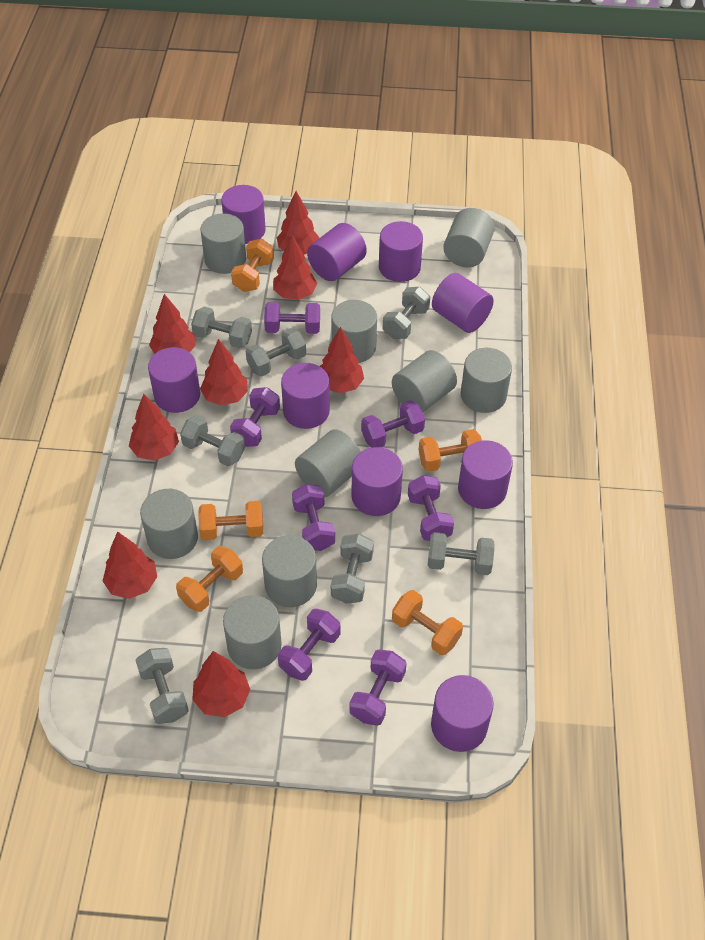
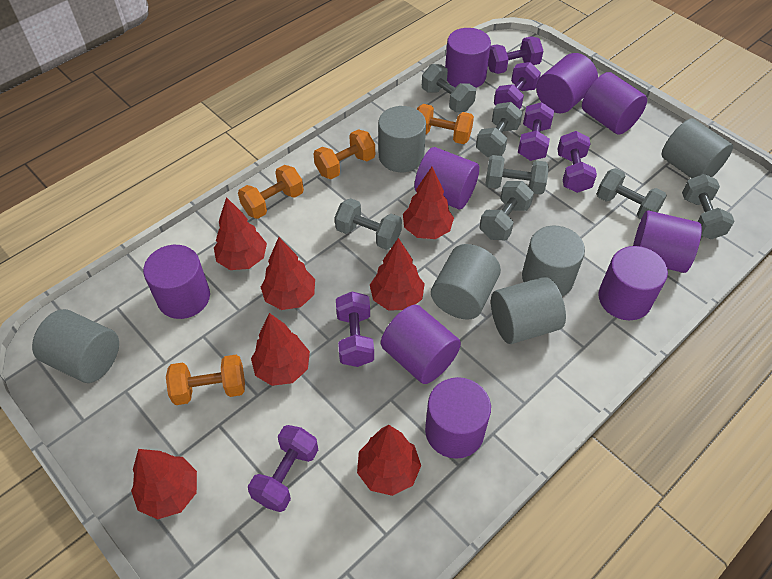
grey cylinder: [140,489,198,559] [200,213,246,274] [223,595,282,669] [262,535,317,607] [295,429,361,497] [331,300,377,363] [392,350,457,412] [443,208,495,267] [461,348,512,413] = 9 -> [32,309,119,383] [378,106,426,172] [431,244,501,320] [491,277,566,344] [522,226,585,296] [662,118,733,178] = 6
orange dumbbell: [176,546,243,612] [198,501,263,540] [231,239,274,292] [392,590,463,655] [419,429,482,472] = 5 -> [166,355,245,405] [238,165,304,219] [314,129,375,179] [417,104,474,144] = 4
purple dumbbell: [230,387,280,447] [264,302,320,334] [278,609,340,681] [292,484,335,551] [349,649,407,726] [361,400,425,448] [408,475,454,541] = 7 -> [248,425,318,512] [336,292,374,367] [488,36,543,74] [494,62,541,109] [518,102,554,161] [558,131,597,193] = 6
red tree: [103,531,157,599] [129,394,179,461] [149,294,196,354] [192,651,250,717] [200,339,248,406] [273,235,317,300] [277,191,320,254] [320,327,364,393] = 8 -> [131,449,197,519] [214,197,267,270] [251,313,310,386] [261,237,315,310] [357,425,421,496] [370,238,425,310] [403,167,454,239] = 7

